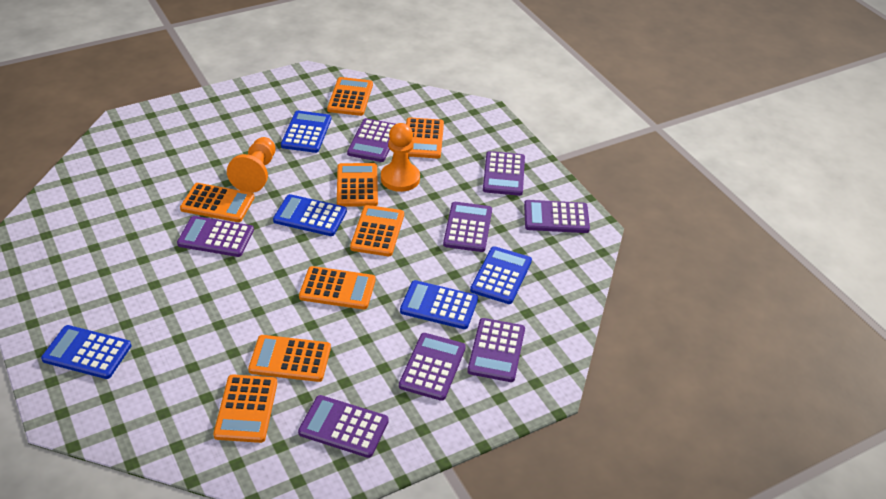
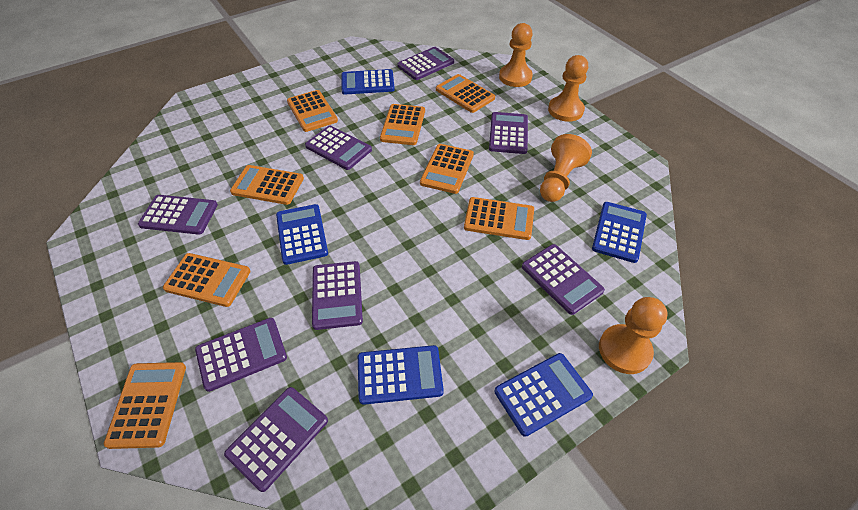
orange pawn: [227,137,276,193] [381,123,420,192] = 2 -> [499,23,533,87] [540,134,592,202] [548,55,588,122] [599,297,668,374] = 4

